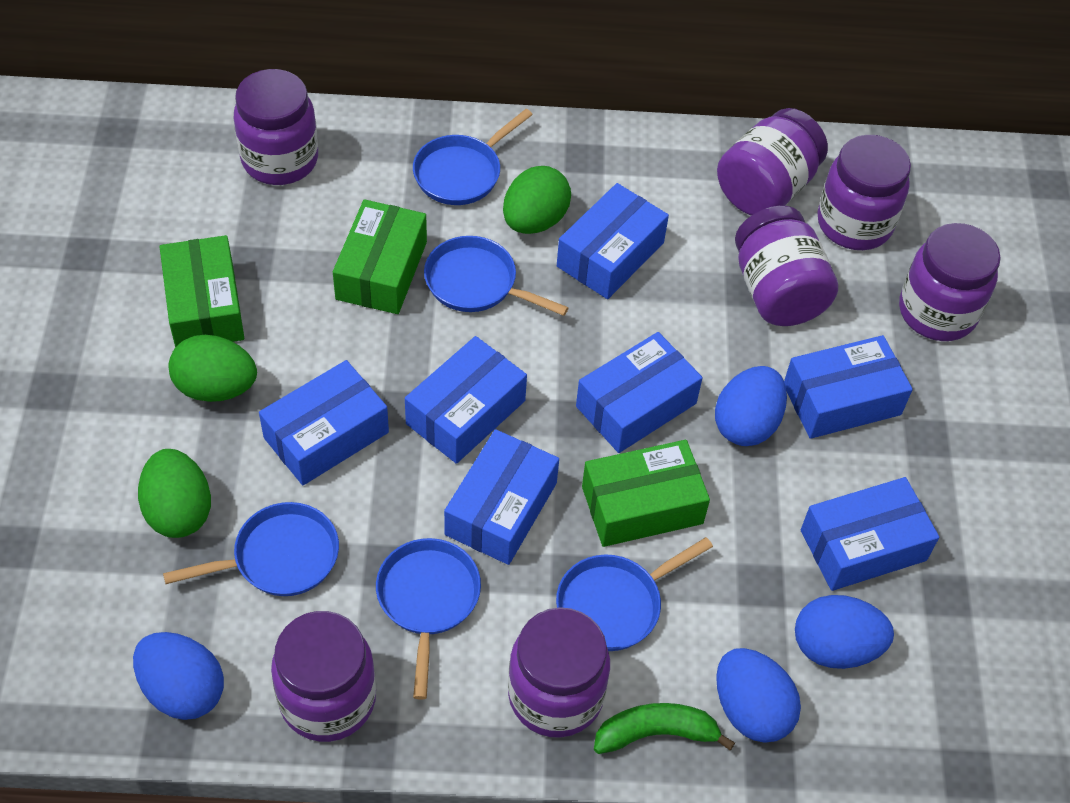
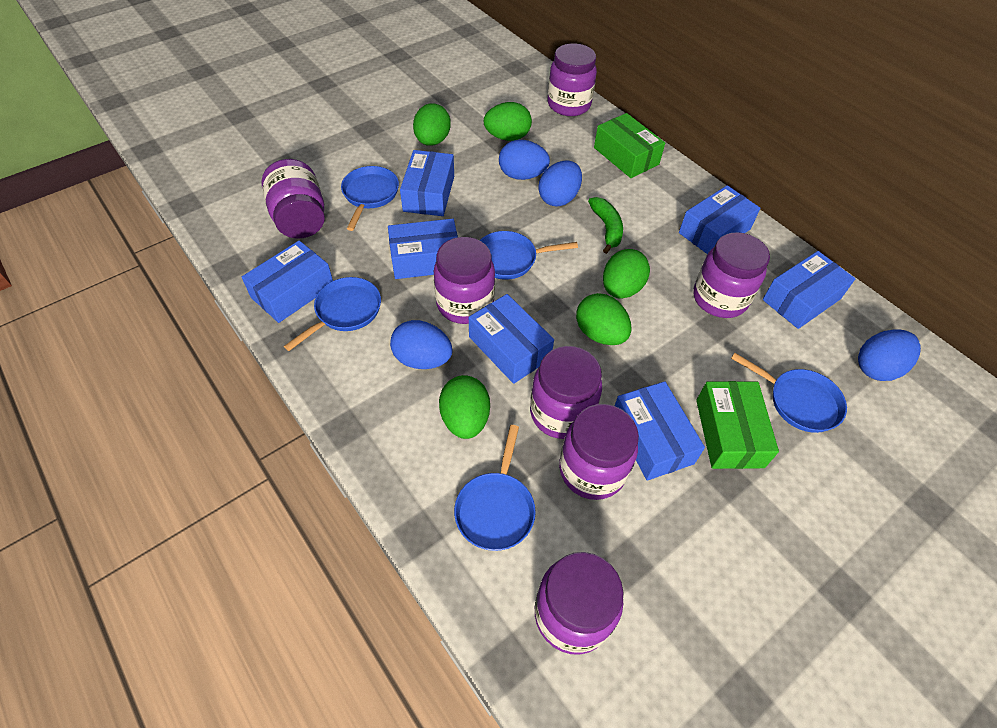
green box: [160,235,244,347] [333,199,427,314] [582,440,710,547] = 3 -> [594,113,665,178] [696,381,779,469] = 2
green egg: [138,449,211,538] [168,335,257,402] [503,166,571,234] = 3 -> [413,104,451,146] [439,375,490,439] [484,102,532,141] [576,293,632,345] [603,249,650,299] = 5

